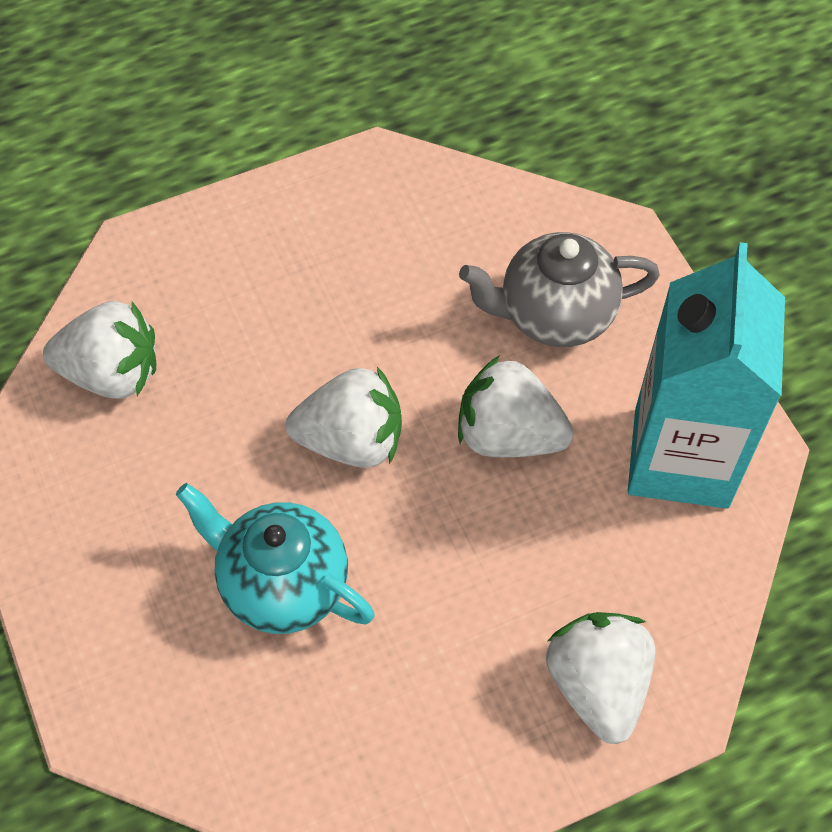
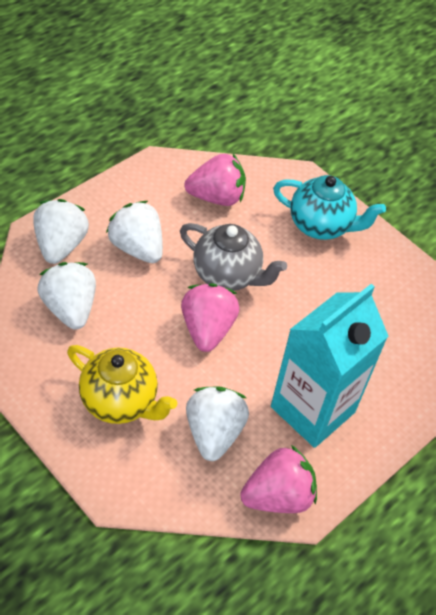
pink strawberry: none = 0 -> [181,283,240,352] [185,154,246,206] [240,445,317,513] = 3
yellow teapot: none = 0 -> [67,345,177,424] = 1

